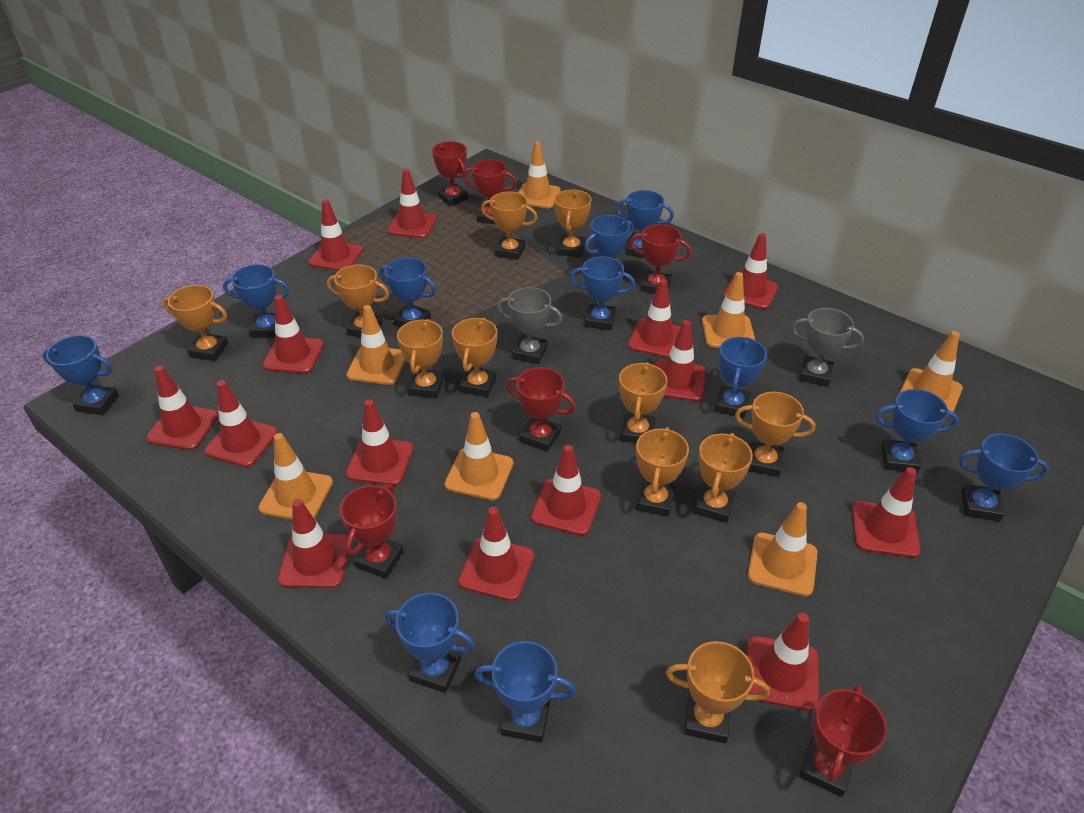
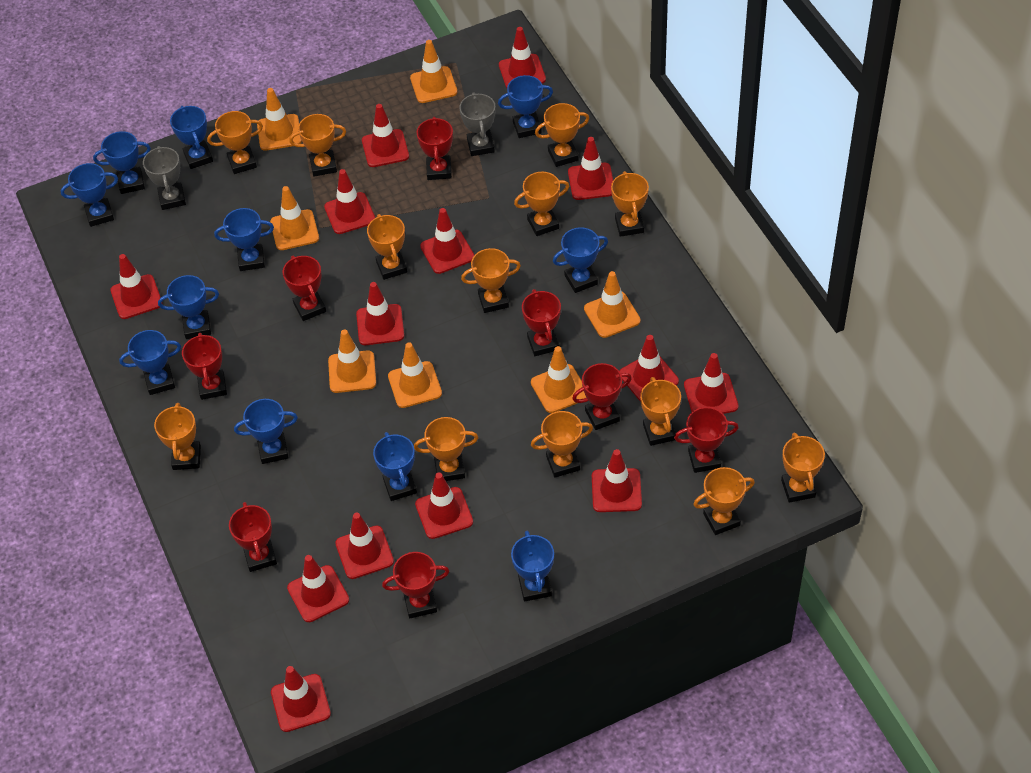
orange trophy: [163,285,228,361] [327,264,389,337] [397,319,444,398] [452,318,497,397] [481,191,538,260] [554,189,591,257] [619,362,667,443] [636,427,689,517] [666,641,770,743] [694,433,753,523] [735,392,815,477] = 11 -> [154,403,201,470] [207,111,263,174] [289,114,346,176] [367,214,407,280] [414,417,478,481] [461,248,521,313] [514,172,569,236] [531,411,593,477] [535,103,589,167] [611,171,649,237] [640,377,681,446] [693,467,755,535] [781,433,825,503] = 13
red trophy: [340,484,404,579] [432,141,469,206] [463,159,517,224] [506,367,575,452] [630,224,691,294] [799,685,887,797] = 6 -> [182,333,227,400] [229,502,277,572] [283,256,326,321] [382,552,450,618] [417,117,453,180] [522,289,561,356] [572,363,632,430] [674,407,739,473] = 8

